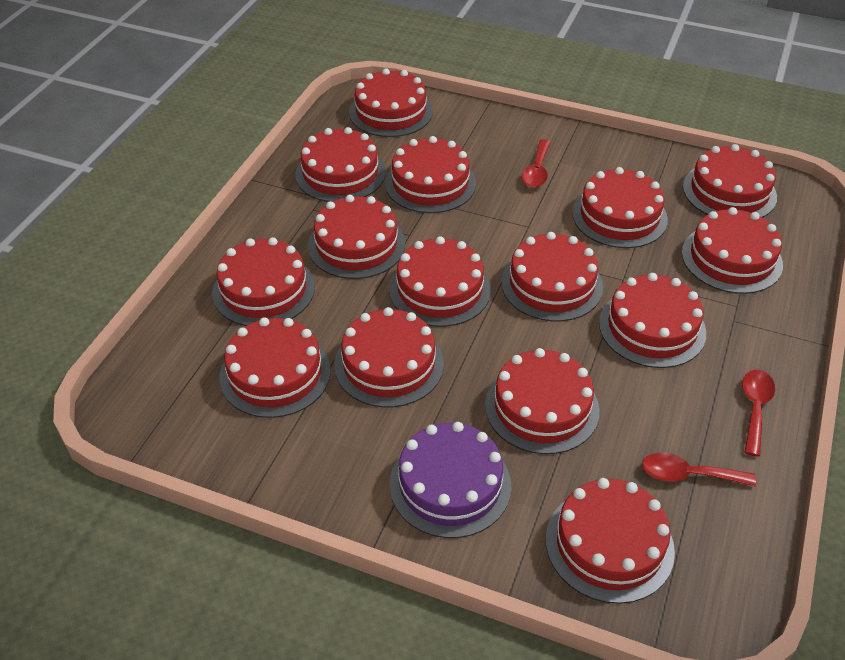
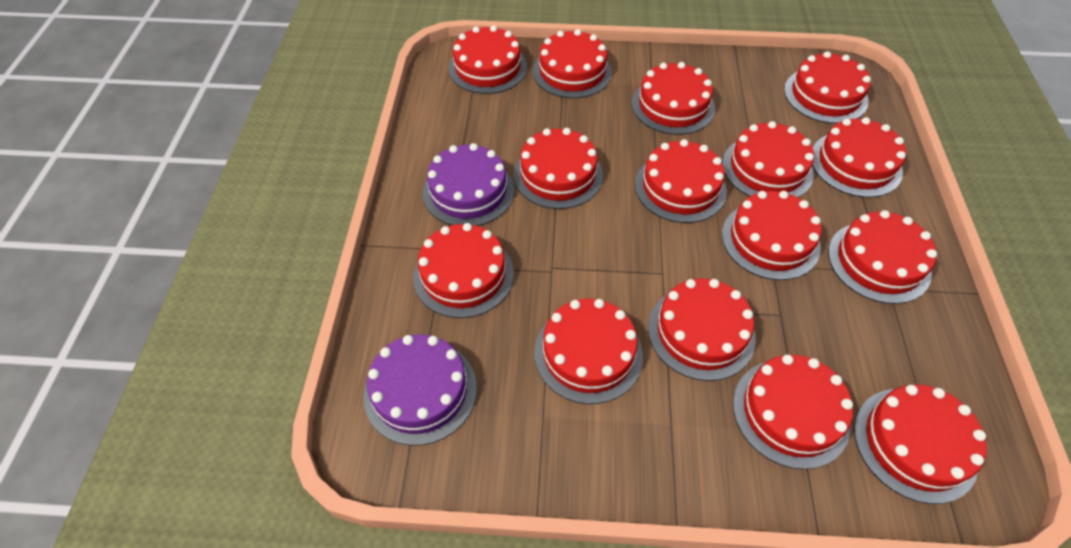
purple cake: [390,422,511,538] = 1 -> [363,334,477,446] [423,143,514,226] = 2
red spoon: [521,139,551,188] [642,453,756,487] [742,370,775,457] = 3 -> none = 0

